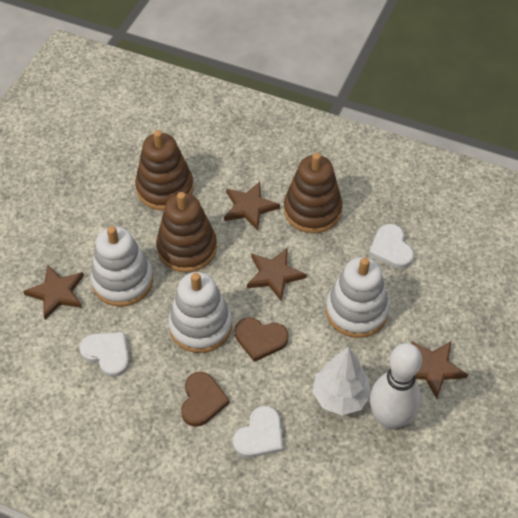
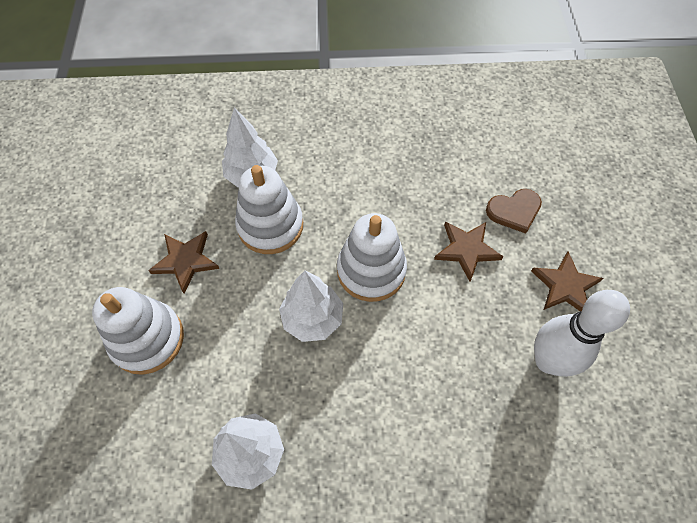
brown heart: [181,372,230,427] [235,318,288,362] = 2 -> [486,189,542,234] = 1
brown stacking toy: [135,130,194,210] [156,192,217,273] [284,153,342,233] = 3 -> none = 0
brown star: [23,265,84,320] [224,182,280,231] [247,247,307,302] [411,341,468,399] = 4 -> [148,231,220,293] [434,221,504,281] [531,251,604,311] = 3
white heart: [79,332,129,377] [233,406,283,458] [368,224,414,269] = 3 -> none = 0
white tree: [312,347,371,415] = 1 -> [212,413,284,490] [222,107,278,187] [279,271,343,342] = 3

